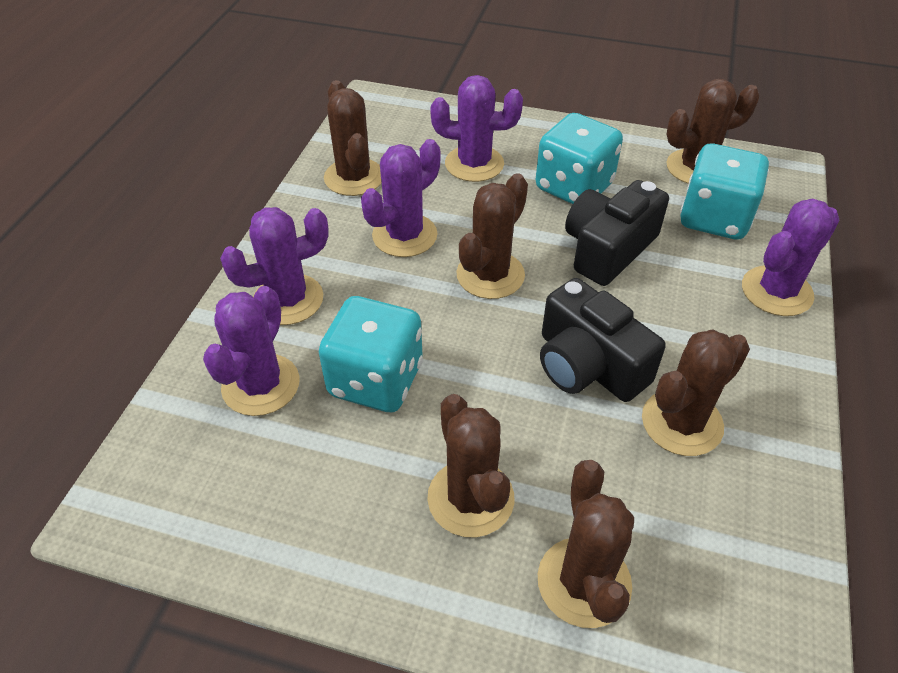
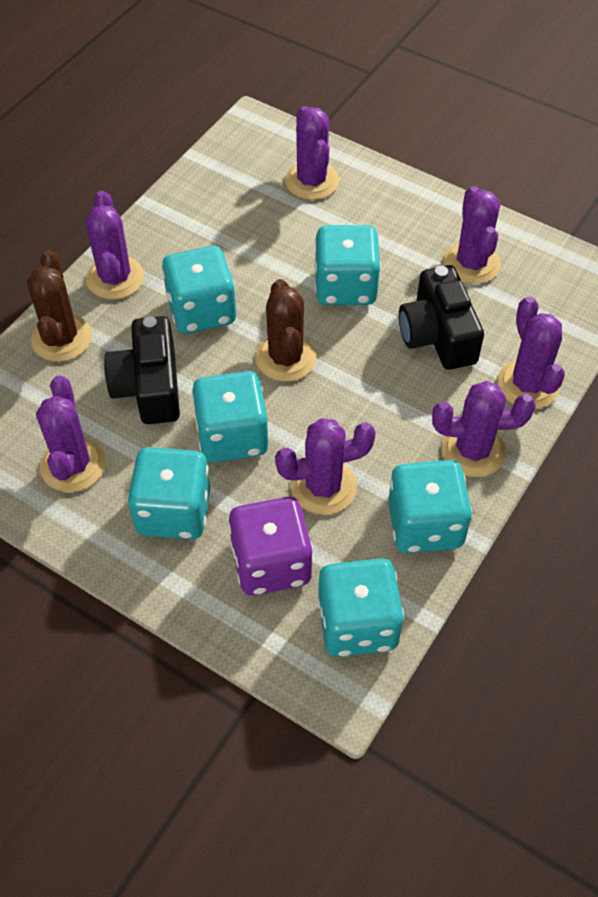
brown cactus: [324,80,381,196] [427,394,514,538] [456,173,528,299] [538,460,634,628] [642,329,750,456] [666,79,759,184] = 6 -> [27,250,92,362] [255,279,316,382] = 2
purple cactus: [203,286,300,416] [220,207,329,325] [361,139,441,257] [430,75,523,182] [742,199,839,316] = 5 -> [36,376,106,492] [85,191,144,299] [275,418,376,515] [285,106,339,200] [432,381,536,477] [443,186,501,284] [497,296,565,409] = 7
purple dice: none = 0 -> [228,497,313,596] = 1
turquoise dice: [319,296,423,412] [535,113,623,204] [680,143,769,240] = 3 -> [127,447,210,539] [162,246,236,334] [192,371,269,463] [314,225,381,305] [317,559,404,657] [388,460,472,553] = 6

